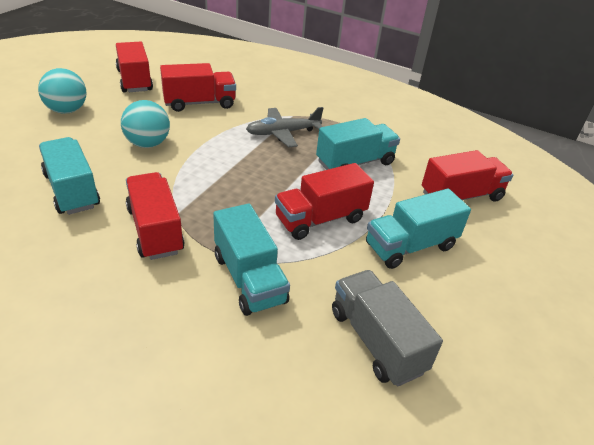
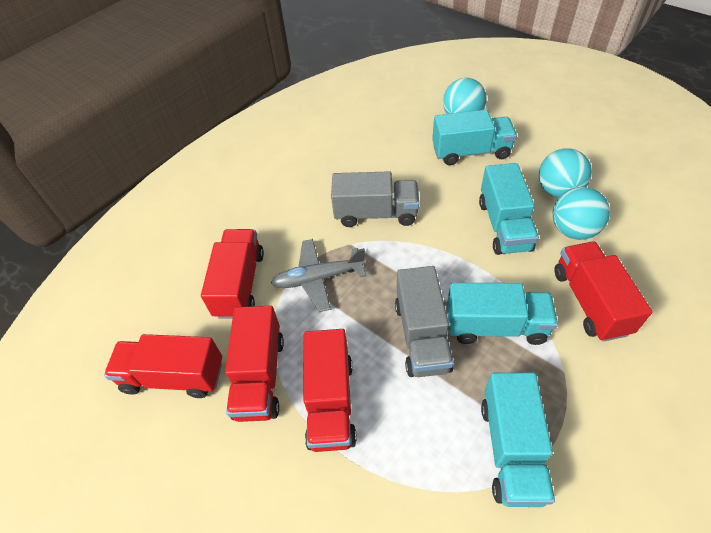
grey truck: [332,270,443,386] = 1 -> [331,171,419,227] [395,266,454,377] = 2
turquoise ball: [38,68,86,114] [121,100,170,148] = 2 -> [443,78,486,114] [539,148,592,198] [552,187,610,240] = 3

